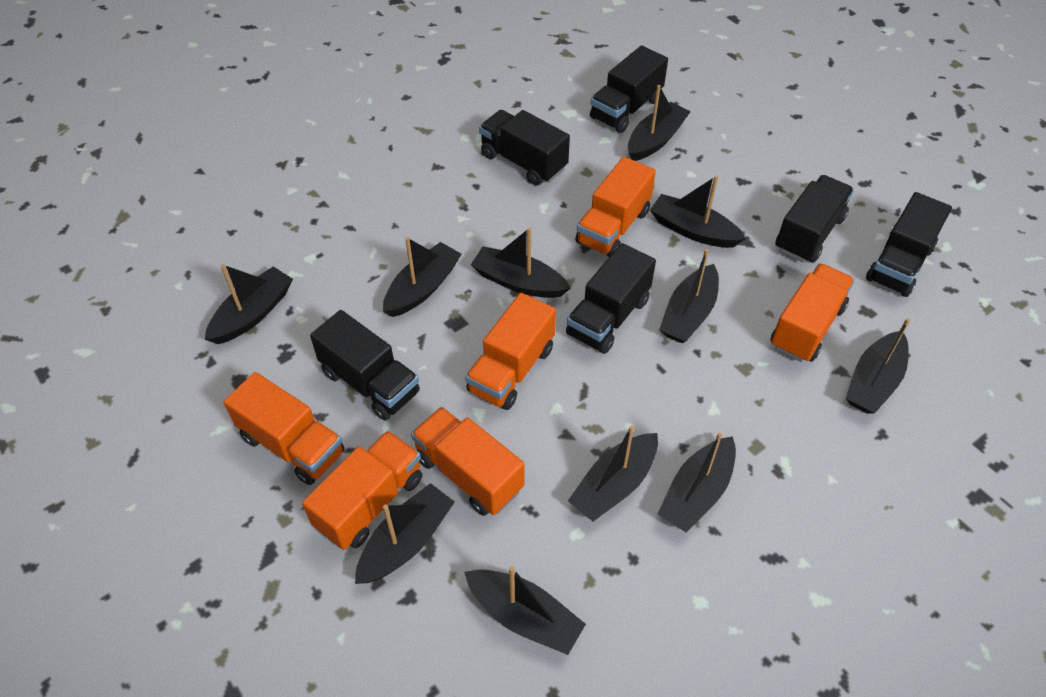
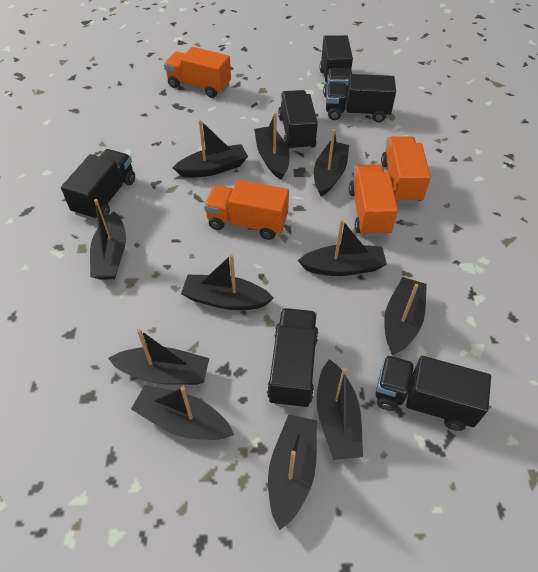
orange truck: [224,372,344,485] [302,431,422,550] [411,407,524,516] [465,293,556,410] [575,157,656,257] [770,263,855,362] = 6 -> [164,47,231,98] [204,180,289,240] [349,164,398,237] [381,136,431,204] = 4

